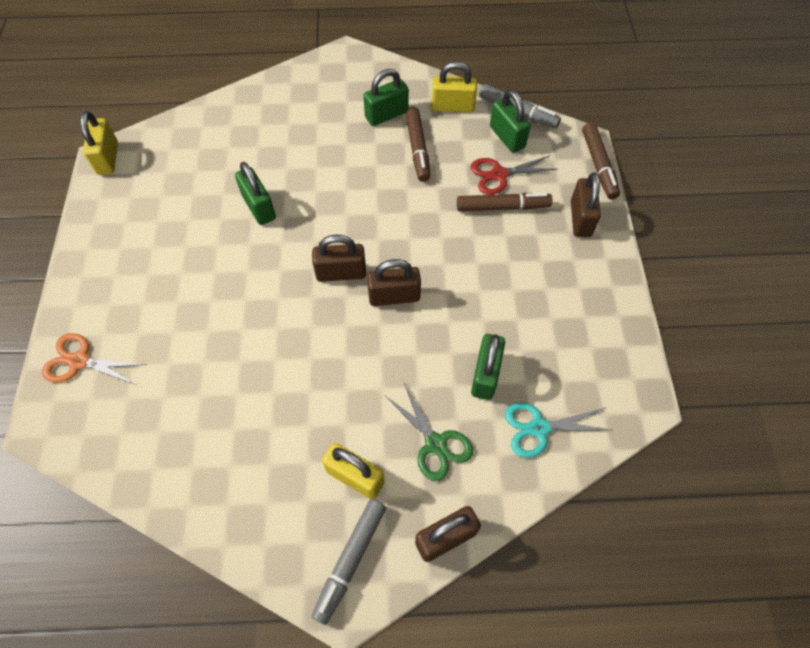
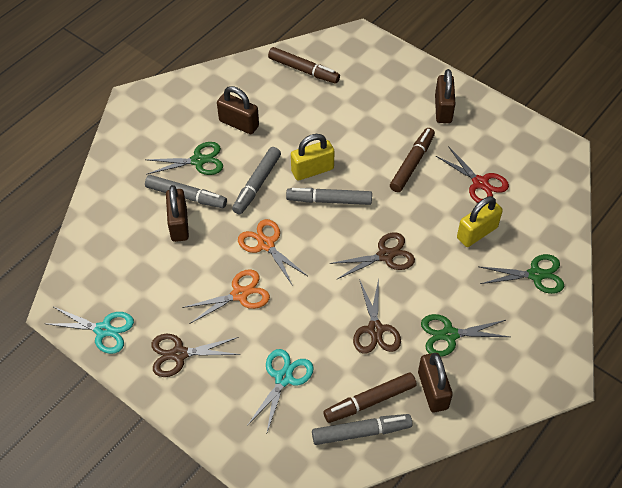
brown scissors: none = 0 -> [151,334,241,377] [330,232,415,279] [353,279,401,354] = 3
green padlock: [235,162,276,225] [363,69,409,126] [471,334,505,400] [490,90,531,153] = 4 -> none = 0
green scissors: [384,381,473,481] = 1 -> [145,142,223,175] [421,314,510,357] [480,254,564,294] = 3
grey marker: [312,499,386,625] [479,84,561,129] = 2 -> [145,175,227,208] [232,147,281,215] [286,188,372,205] [312,414,412,445] = 4
orange scissors: [42,333,147,385] = 1 -> [182,269,270,324] [238,219,307,286] = 2
turquoise scissors: [505,403,611,458] = 1 -> [47,307,134,354] [247,349,314,435] = 2
yellow padlock: [80,111,118,175] [322,443,384,499] [432,61,477,113] = 3 -> [291,134,334,181] [457,196,503,247] = 2

